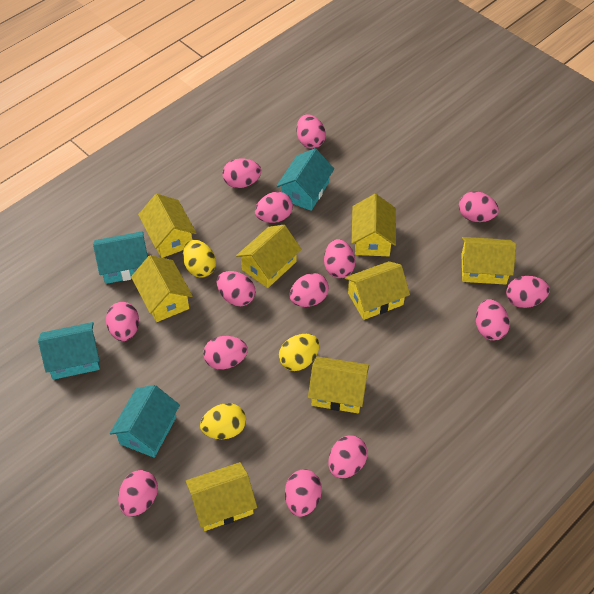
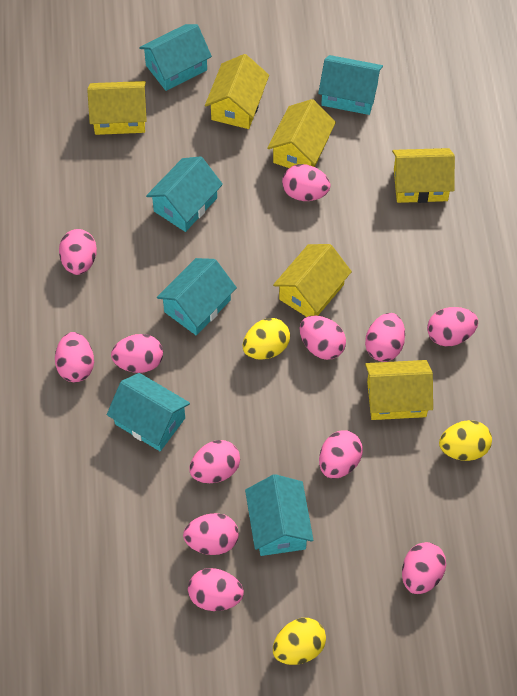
pink egg: [106,302,139,341] [118,470,158,517] [203,336,248,370] [217,271,255,306] [222,158,261,188] [255,192,293,223] [285,469,322,517] [289,273,329,307] [297,114,326,149] [324,239,355,278] [328,436,368,479] [459,191,499,222] [476,299,510,341] [506,276,550,308] = 14 -> [55,332,94,382] [59,229,97,275] [111,334,163,373] [183,513,239,555] [188,568,244,611] [190,440,240,483] [282,164,330,201] [300,316,346,360] [319,430,363,479] [365,313,405,362] [402,542,446,594] [427,307,478,346] = 12
turquoise house: [38,322,100,380] [93,231,148,284] [110,385,180,458] [277,148,334,211] = 4 -> [107,373,190,451] [139,24,212,91] [146,156,223,232] [157,258,237,335] [245,474,314,556] [318,55,383,115] = 6
yellow house: [131,255,193,322] [138,194,196,258] [186,462,257,531] [236,225,302,288] [308,356,369,413] [345,261,410,320] [352,194,396,256] [461,237,516,285] = 8 -> [87,81,147,135] [205,54,269,129] [267,99,336,168] [273,244,352,317] [365,360,433,420] [392,148,455,203] = 6

